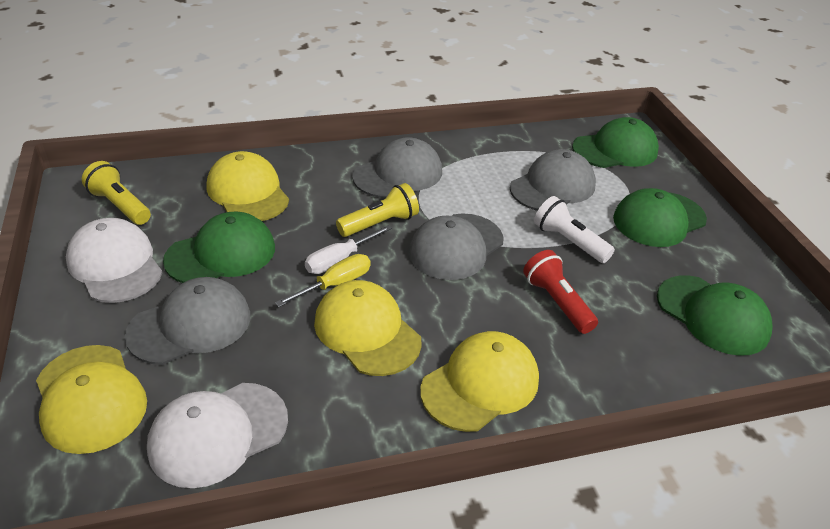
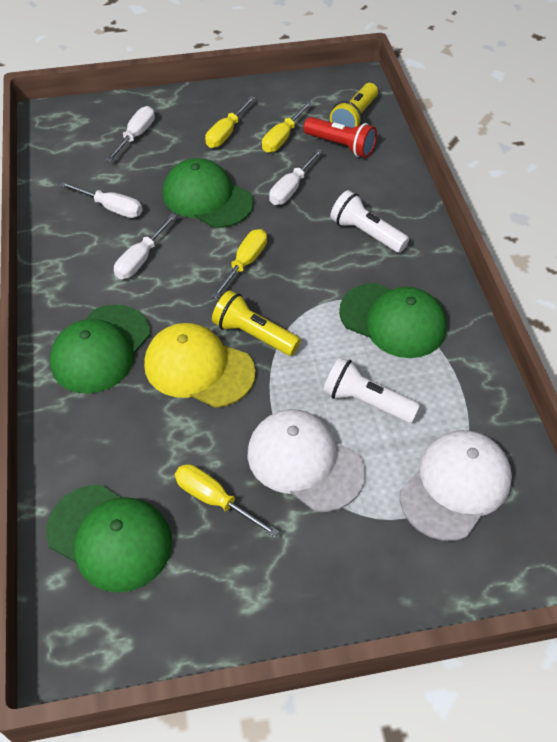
grey cap: [125,277,250,365] [352,137,442,198] [409,213,503,280] [510,149,596,211] = 4 -> none = 0
white flashlight: [534,196,615,263] = 1 -> [323,357,420,423] [330,190,409,253] = 2
white screwdriver: [305,225,392,274] = 1 -> [60,182,142,218] [105,106,155,162] [114,214,177,279] [269,149,323,205] = 4
yellow cap: [36,345,147,454] [207,151,289,221] [314,280,422,376] [420,331,539,432] = 4 -> [144,323,256,408] = 1
yellow screwdriver: [275,254,371,307] = 1 -> [175,464,279,538] [205,96,255,148] [211,229,267,299] [262,101,312,153] = 4

